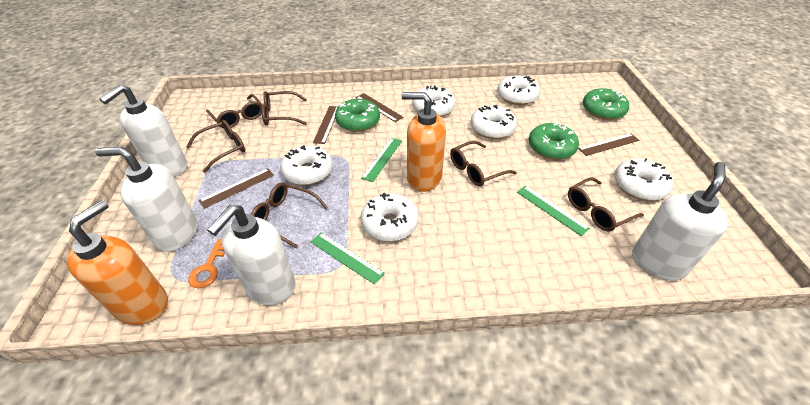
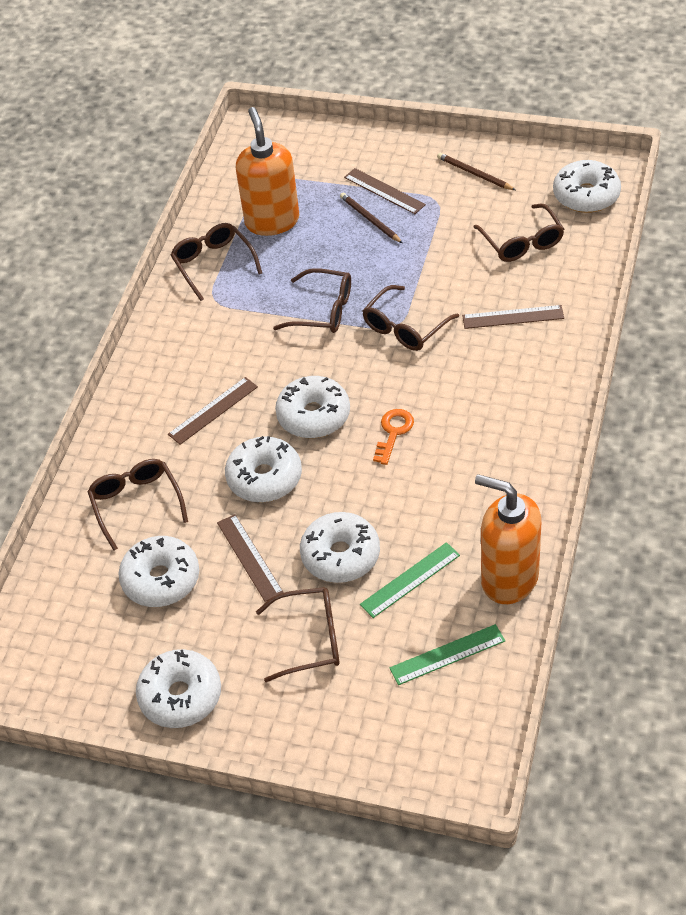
brown pencil: none = 0 -> [340,193,402,243] [437,153,515,190] = 2
green donut: [335,99,380,132] [529,122,579,160] [583,88,629,120] = 3 -> none = 0
green ruler: [311,232,385,285] [361,138,402,182] [517,186,590,236] = 3 -> [360,542,460,618] [389,624,505,685] = 2
white soap dispenser: [95,147,198,252] [100,84,187,177] [207,205,296,305] [632,162,728,281] = 4 -> none = 0

